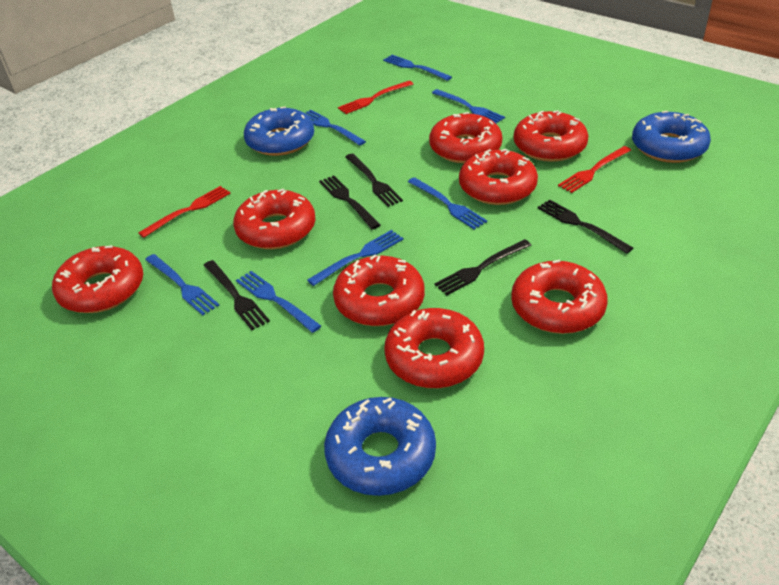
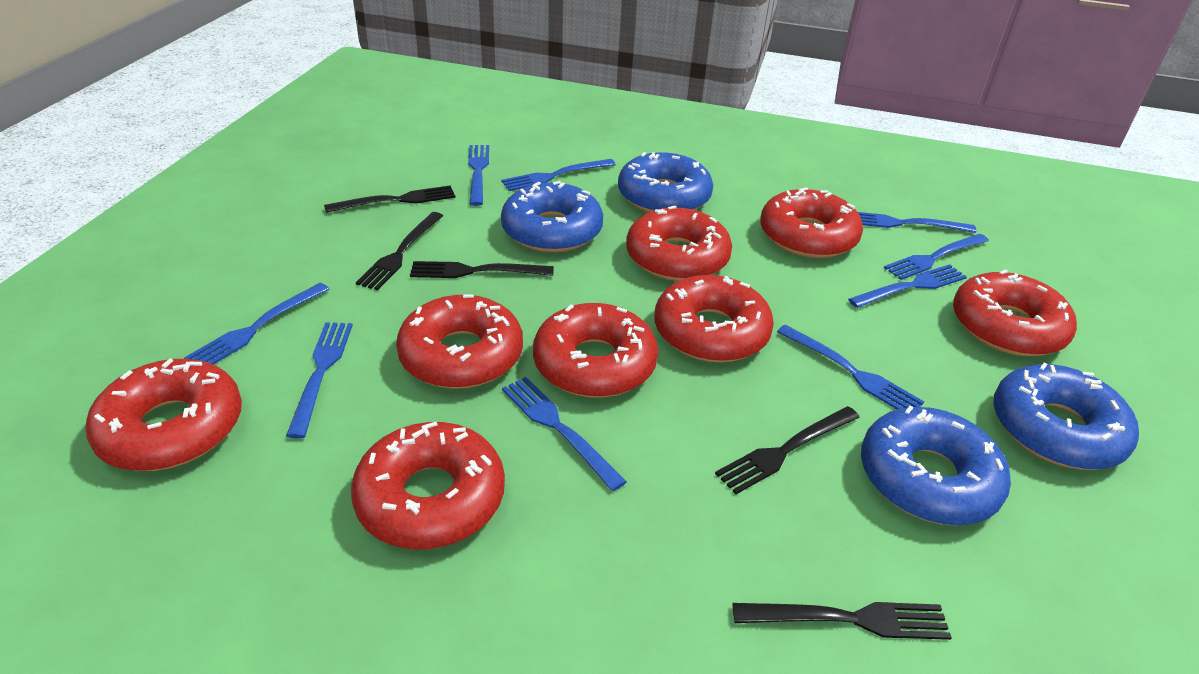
blue donut: [244,106,314,156] [324,397,436,496] [632,111,711,163] = 3 -> [501,181,603,252] [618,152,713,212] [861,406,1011,525] [993,363,1139,470] = 4
blue fork: [145,254,219,315] [236,271,321,333] [305,110,366,146] [307,230,403,286] [383,55,452,81] [408,177,487,229] [432,89,505,123] = 7 -> [184,283,329,365] [286,322,353,438] [468,145,489,206] [501,159,616,191] [502,377,627,491] [777,324,924,409] [848,264,967,308] [858,212,976,233] [884,234,989,280] = 9
red fork: [138,186,231,238] [338,81,413,114] [558,146,631,193] = 3 -> none = 0

